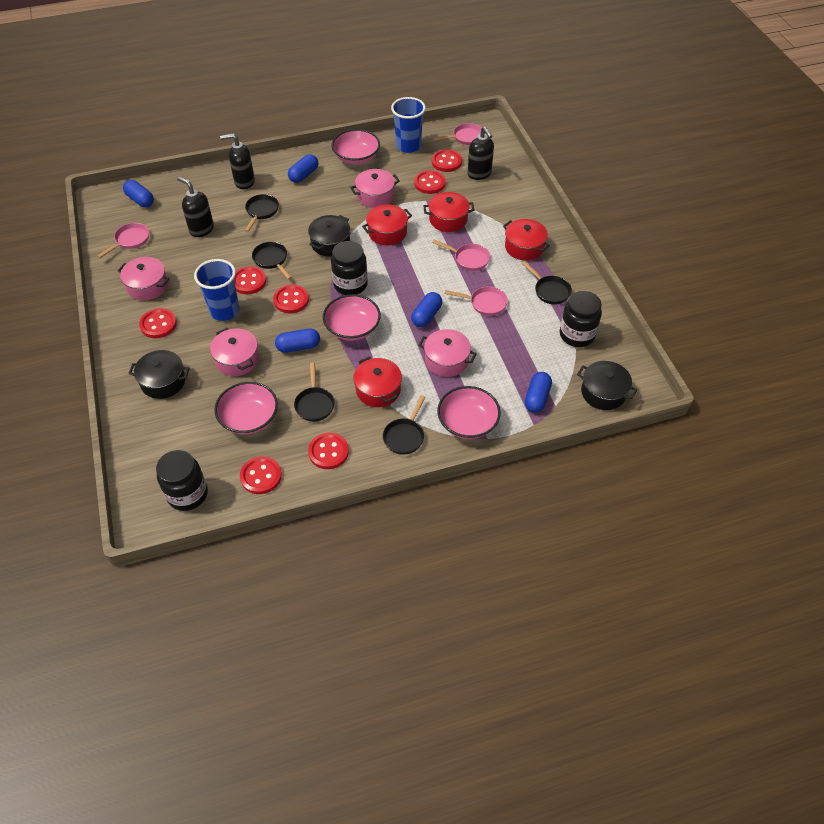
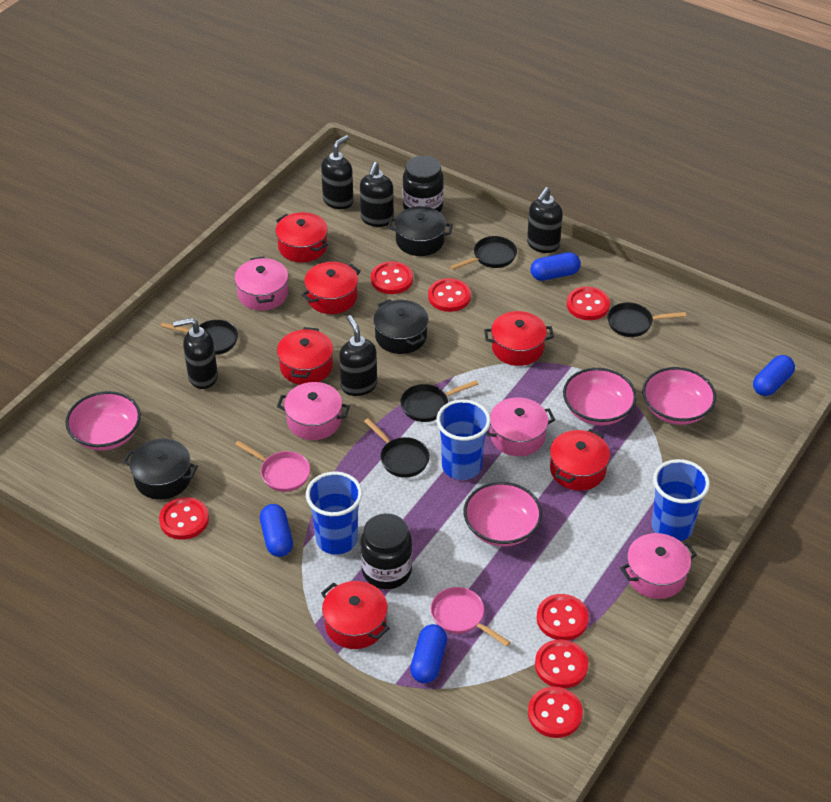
black jar: [156,450,208,511] [331,241,368,295] [560,291,602,347] = 3 -> [361,513,412,589] [403,156,444,212] = 2
black soap dispenser: [177,177,214,237] [220,133,255,189] [467,126,494,180] = 3 -> [173,318,218,389] [321,135,354,209] [339,315,377,396] [360,162,394,227] [527,187,563,253] = 5
blue capsule: [123,180,154,207] [275,328,320,353] [288,154,318,183] [411,292,442,327] [525,372,552,413] = 5 -> [260,504,293,557] [410,624,447,683] [530,252,581,281] [753,355,795,396] = 4
blue cup: [194,259,240,321] [391,97,426,153] = 2 -> [306,472,362,555] [436,399,491,480] [652,459,710,541] = 3
pink pan: [97,223,149,258] [432,240,490,271] [433,123,482,145] [444,286,508,316] = 4 -> [235,440,310,492] [431,587,511,647] = 2
red pot: [353,356,402,407] [362,204,412,245] [423,192,474,232] [503,219,550,260] = 4 -> [276,212,328,263] [277,327,333,385] [302,262,361,314] [321,581,390,649] [484,311,554,366] [550,429,610,491] = 6

